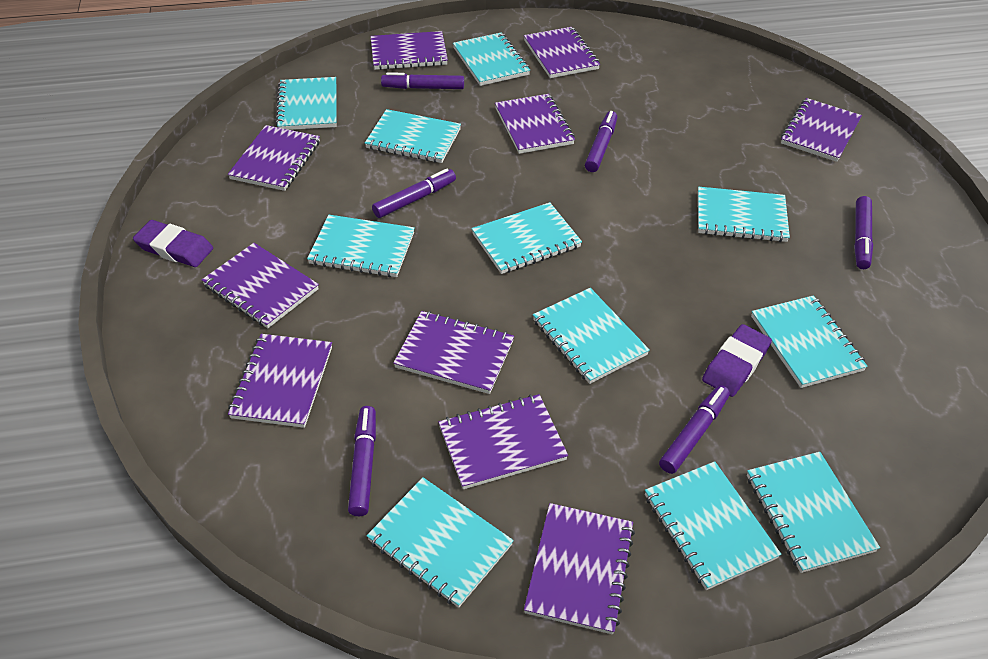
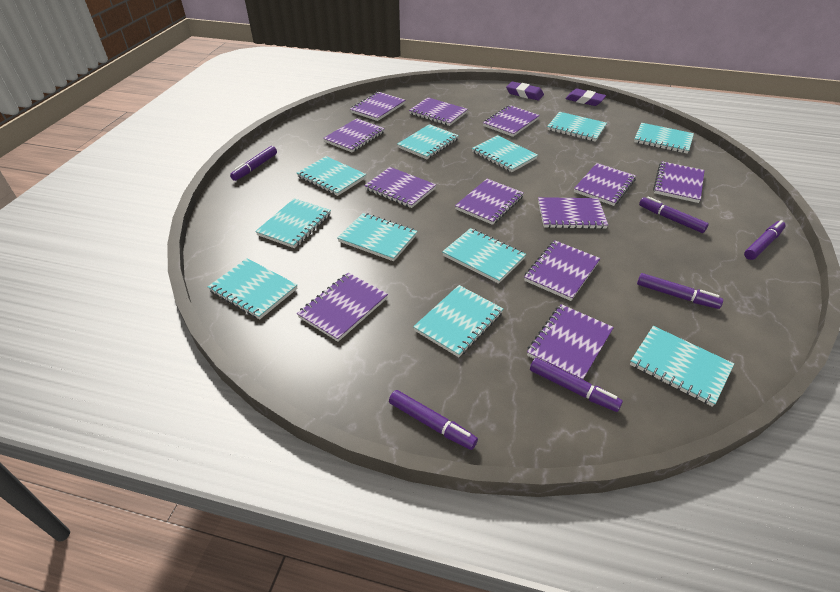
purple notebook: [202,243,319,328] [228,125,320,191] [228,334,332,428] [370,31,448,70] [393,311,514,394] [438,394,568,489] [495,94,575,154] [524,27,600,78] [524,503,635,634] [781,98,862,162] = 10 -> [297,273,388,342] [323,118,385,152] [350,92,406,121] [364,167,436,208] [409,98,468,126] [455,179,524,225] [483,105,540,137] [524,240,601,301] [527,304,614,380] [538,197,608,229] [574,163,636,206] [653,161,705,203] = 12

